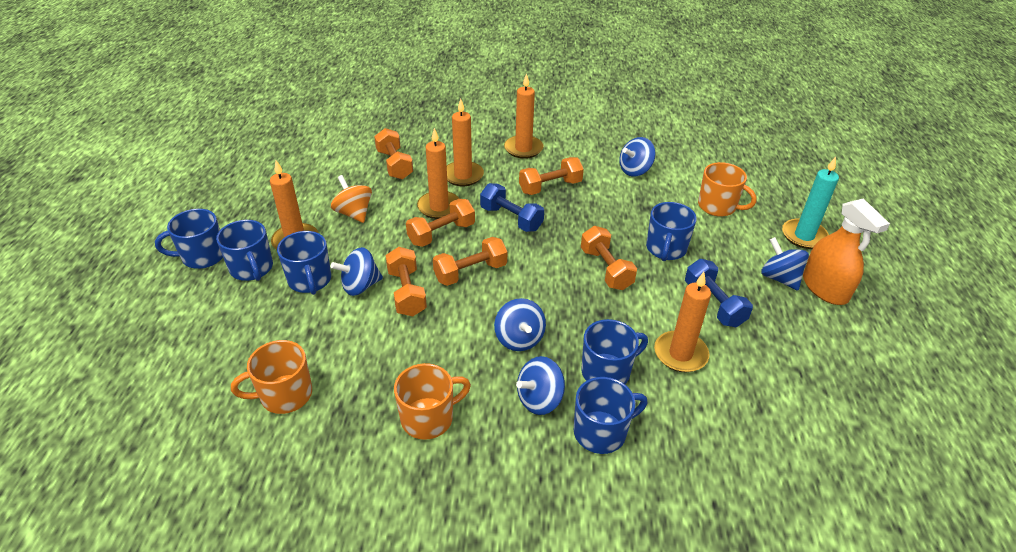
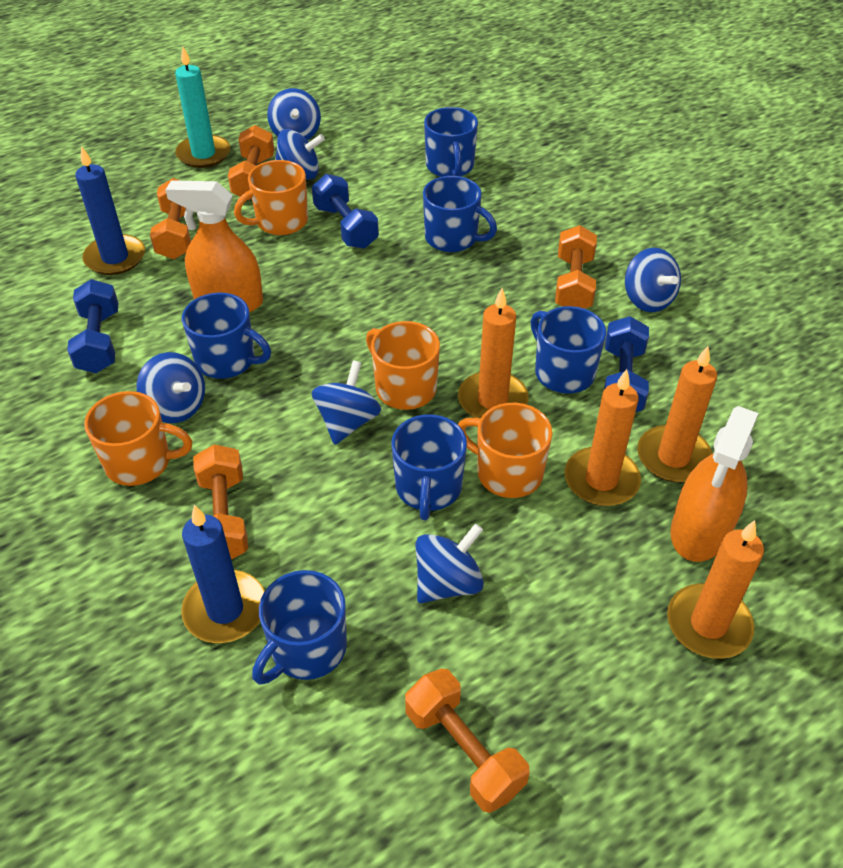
blue candle: none = 0 -> [75,146,145,275] [181,505,265,643] = 2
blue dumbbell: [480,183,544,232] [685,259,753,327] = 2 -> [67,279,118,373] [312,174,379,249] [604,316,649,412] = 3
blue spinning top: [330,247,383,296] [494,298,546,351] [516,356,565,415] [619,137,656,177] [761,237,809,291] = 5 -> [137,352,205,423] [267,88,321,140] [275,129,325,180] [312,360,381,445] [415,524,484,603] [625,248,681,312] = 6
orange candle: [270,160,319,249] [417,128,460,219] [447,99,484,186] [504,73,543,159] [654,272,711,372] = 5 -> [458,288,529,419] [564,369,641,506] [637,346,717,483] [667,520,764,659] = 4
orange dumbbell: [374,128,413,179] [385,247,427,316] [406,199,475,247] [433,237,507,286] [519,157,584,195] [581,226,637,290] = 6 -> [150,178,191,259] [193,444,248,559] [228,125,274,200] [405,669,530,813] [555,225,597,309] = 5
orange mug: [231,340,312,414] [394,363,471,440] [698,162,757,217] = 3 -> [84,391,192,486] [234,160,308,235] [366,321,440,410] [458,403,553,498] = 4
orange spinning top: [331,175,372,223] = 1 -> none = 0
orange spray bottle: [803,198,890,305] = 1 -> [166,180,263,312] [671,406,759,562] = 2

